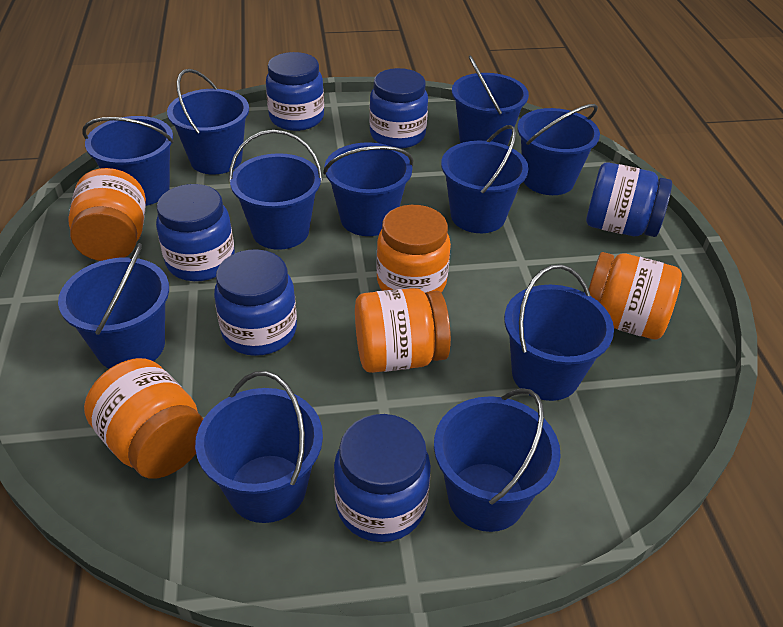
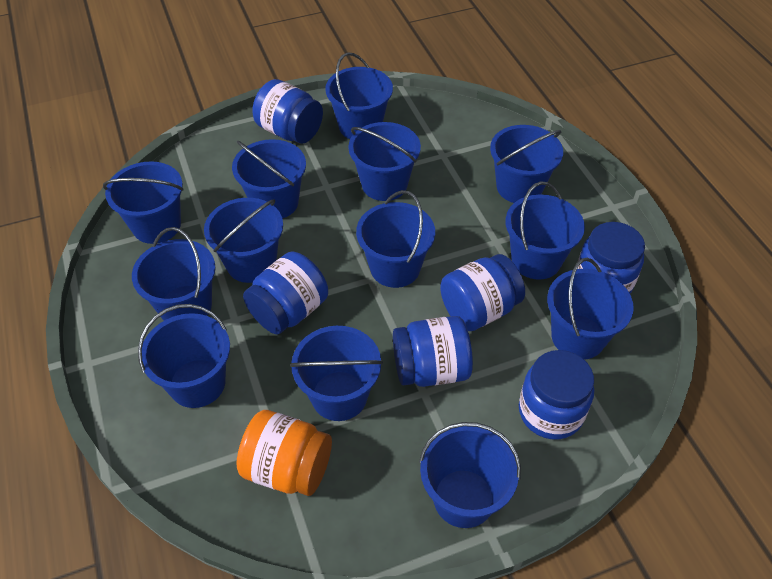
blue bucket: [58,243,169,369] [83,116,174,206] [167,69,249,175] [195,371,323,523] [229,130,323,250] [323,142,413,236] [434,388,561,532] [441,125,529,233] [452,55,529,146] [504,264,614,401] [517,104,600,195] = 11 -> [103,161,184,244] [132,227,215,321] [138,304,230,408] [204,198,283,283] [232,139,306,219] [290,326,383,421] [325,52,393,139] [348,122,421,201] [356,190,435,288] [419,422,521,528] [490,125,563,203] [505,182,585,280] [547,258,634,360] = 13
orange jar: [68,168,146,261] [84,358,203,479] [355,288,451,373] [376,205,451,293] [588,252,682,339] = 5 -> [236,410,332,496] = 1

